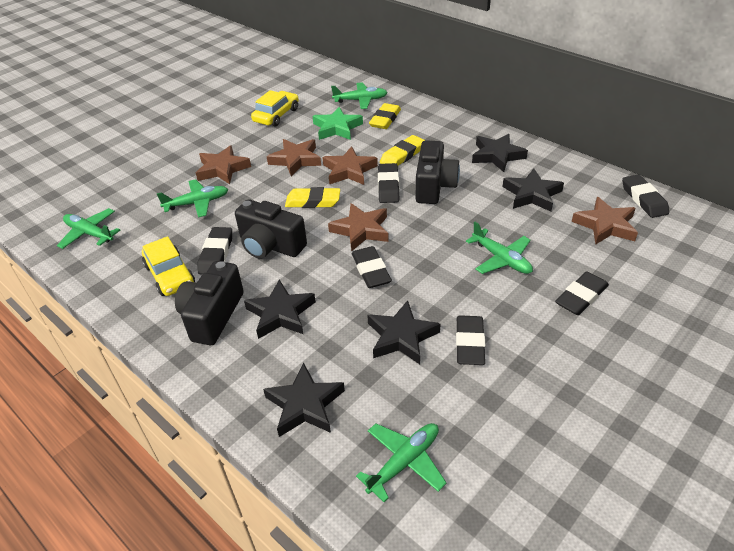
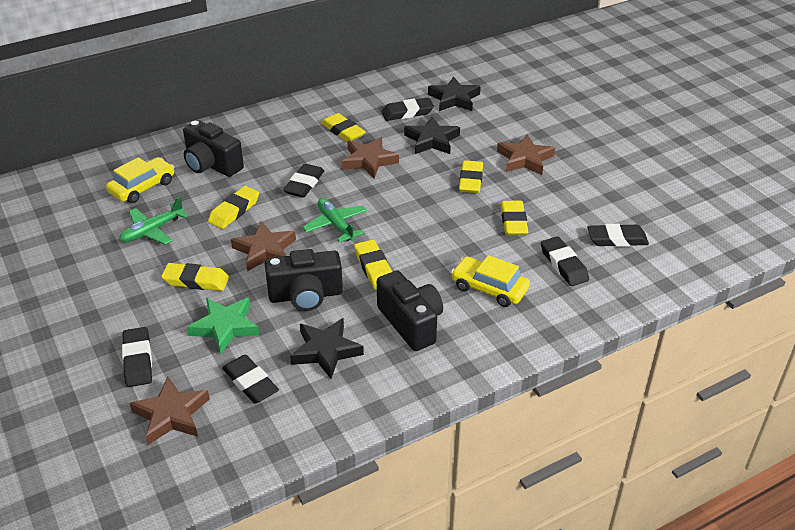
black star: [244,280,316,339] [263,363,345,437] [367,300,440,364] [472,134,528,172] [502,169,564,212] = 5 -> [290,318,364,379] [404,117,460,154] [428,76,481,111] = 3
brown star: [196,145,251,184] [266,139,321,176] [322,146,378,185] [328,203,389,252] [572,197,638,245] = 5 -> [130,377,210,445] [231,221,296,271] [342,137,399,178] [497,134,555,175] = 4
green plane: [57,208,120,249] [156,179,228,217] [331,82,388,109] [356,423,447,502] [466,222,533,274] = 5 -> [119,196,188,245] [302,198,367,242] = 2
yellow eraser: [285,187,340,208] [369,103,401,129] [380,135,425,166] = 3 -> [161,263,229,291] [208,186,259,229] [321,113,366,142] [354,240,392,290] [459,160,483,193] [501,201,528,235] = 6

